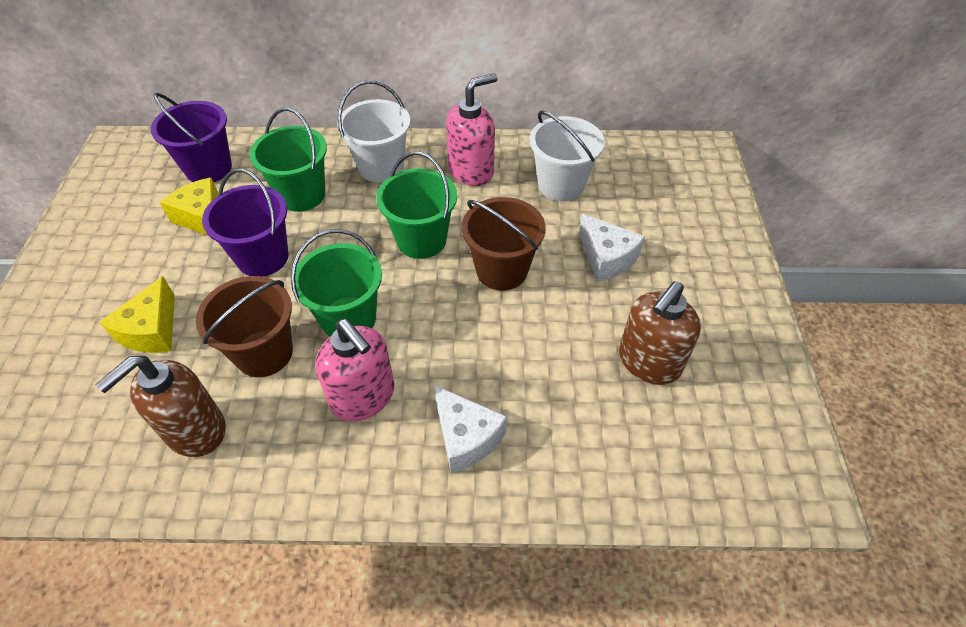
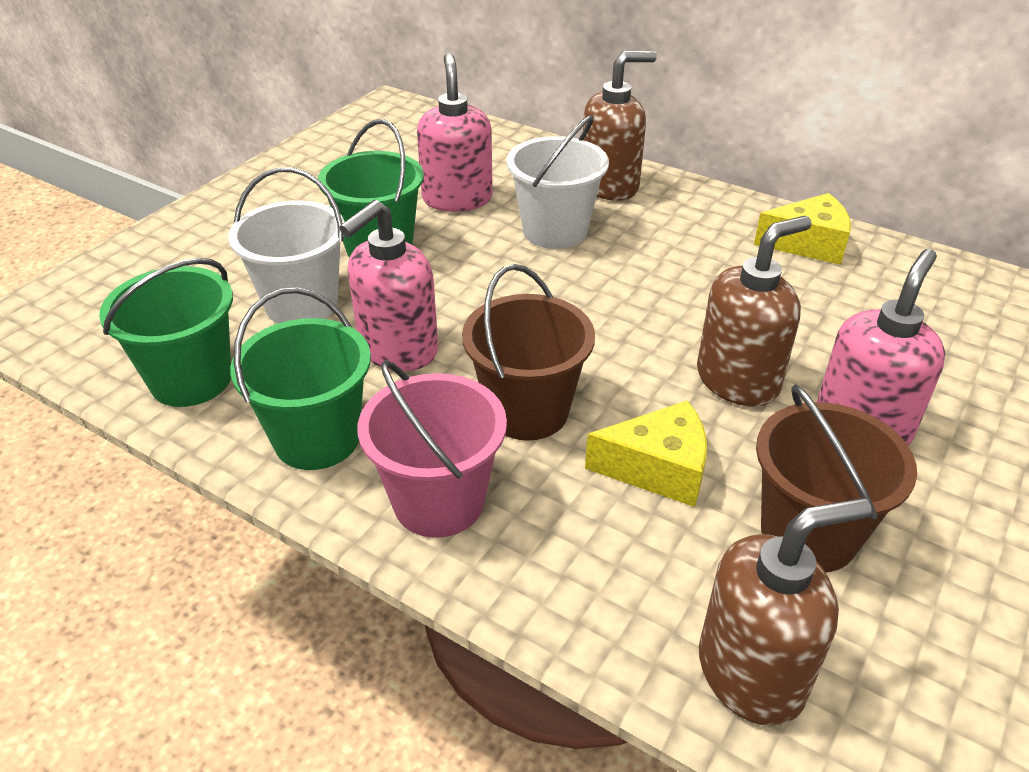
brown soap dispenser: [95,356,226,457] [619,281,701,385] = 2 -> [583,51,657,201] [697,216,812,407] [699,498,872,726] = 3
pink bucket: none = 0 -> [358,360,507,538] = 1
pink soap dispenser: [315,319,394,421] [446,73,498,186] = 2 -> [339,200,438,371] [417,53,493,212] [817,249,946,445] = 3
purple bucket: [151,93,232,182] [202,169,289,277] = 2 -> none = 0
white cheese: [434,385,507,473] [579,214,645,282] = 2 -> none = 0

